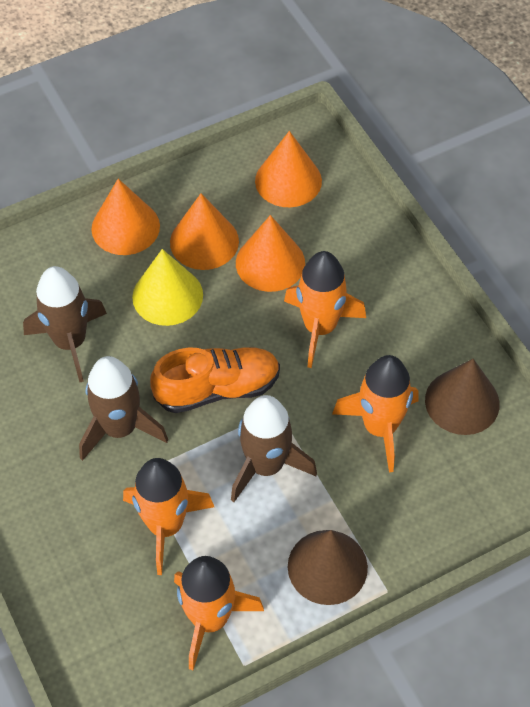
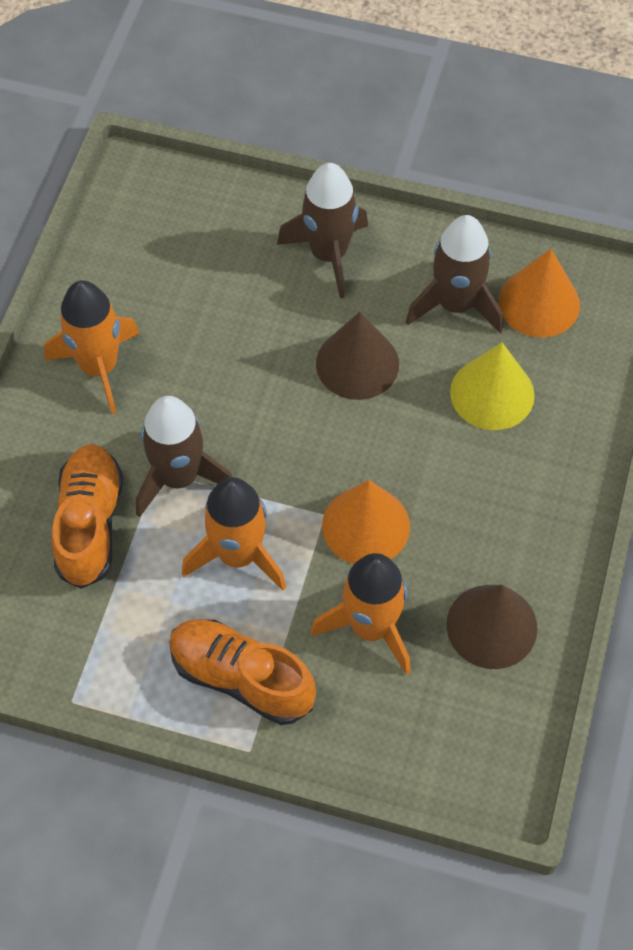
orange cone: [91,179,160,255] [170,193,239,270] [236,215,305,292] [255,131,322,207] = 4 -> [322,480,410,564] [498,249,580,337] = 2
orange rocket: [123,458,214,575] [174,556,264,670] [284,251,366,368] [332,355,418,473] = 4 -> [44,280,140,414] [182,477,286,591] [311,553,411,675] = 3
orange shoe: [150,347,280,413] = 1 -> [52,444,123,589] [169,619,316,725] = 2

